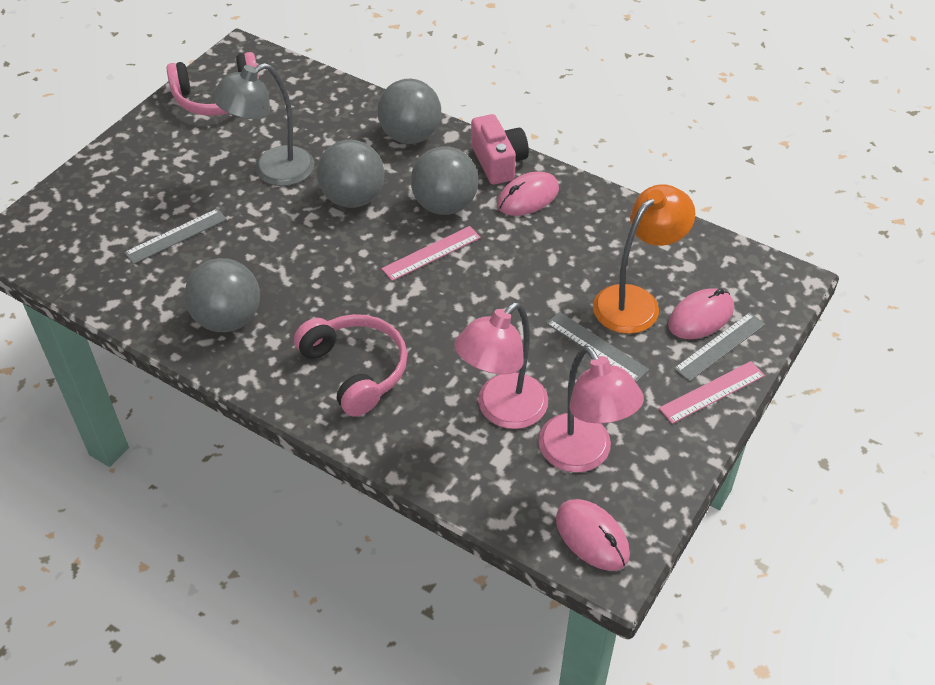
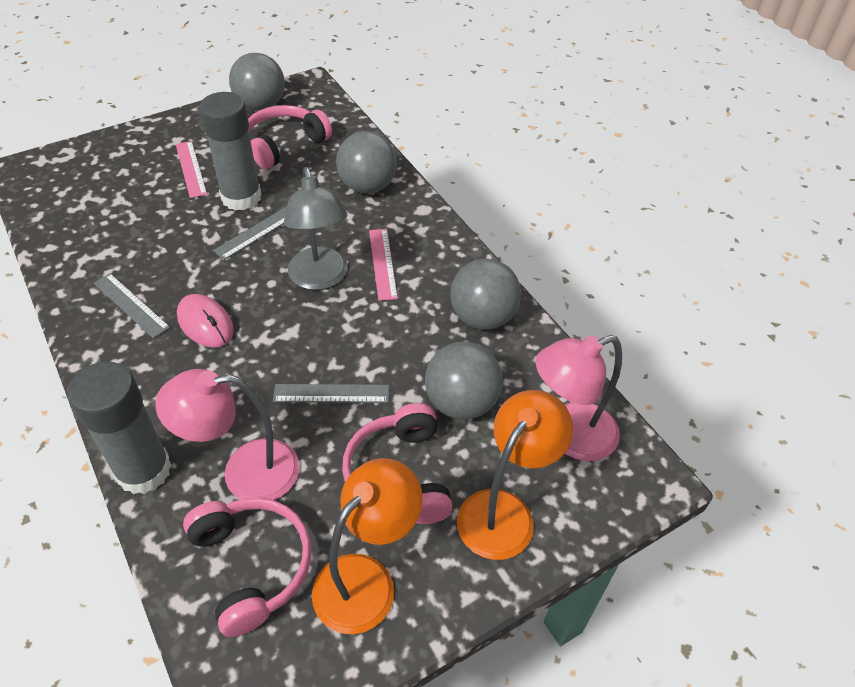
grey glue stick: none = 0 -> [68,362,172,494] [199,92,262,211] = 2
orange lamp: [593,184,696,334] = 1 -> [312,458,423,634] [457,390,573,560] = 2
pink camera: [471,114,529,185] = 1 -> none = 0
pink headphones: [167,52,259,116] [294,314,407,417] = 2 -> [183,498,311,637] [248,105,332,169] [342,403,453,524] = 3
pink mouse: [497,171,559,216] [556,499,630,571] [668,288,734,339] = 3 -> [177,294,234,348] = 1

